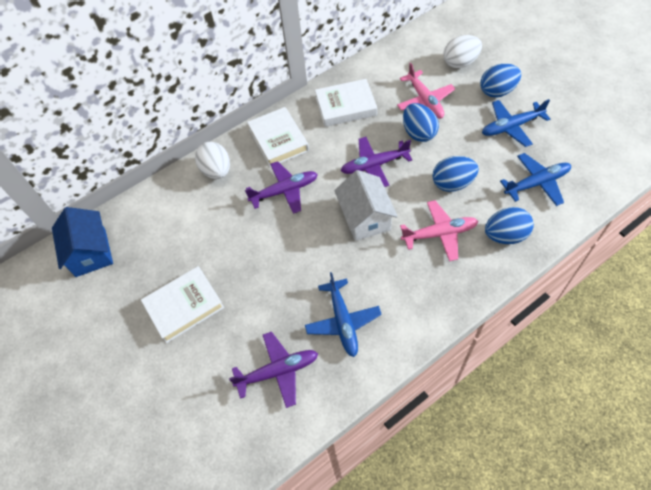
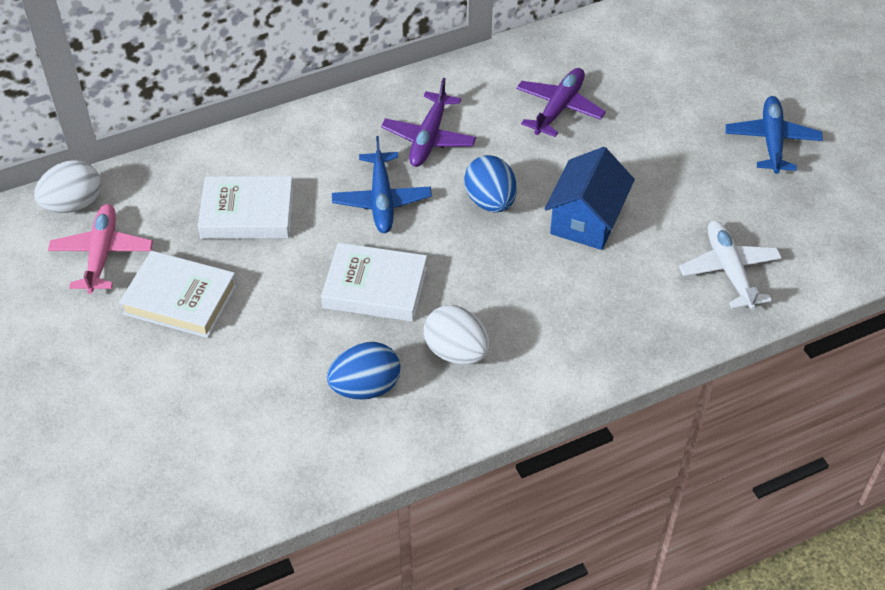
blue egg: [403,103,439,142] [432,156,479,192] [480,64,521,98] [485,207,534,244] = 4 -> [327,342,400,400] [464,155,517,213] = 2
blue plane: [305,272,382,357] [482,99,550,147] [500,153,571,206] = 3 -> [332,136,432,233] [725,96,823,174] = 2
pink plane: [397,63,455,119] [400,200,478,261] = 2 -> [48,204,153,294] = 1
purple plane: [229,332,318,408] [245,161,318,214] [341,137,412,187] = 3 -> [381,78,476,167] [516,68,606,137] = 2
white house: [334,170,398,241] = 1 -> none = 0
white plane: none = 0 -> [679,220,782,310] = 1

